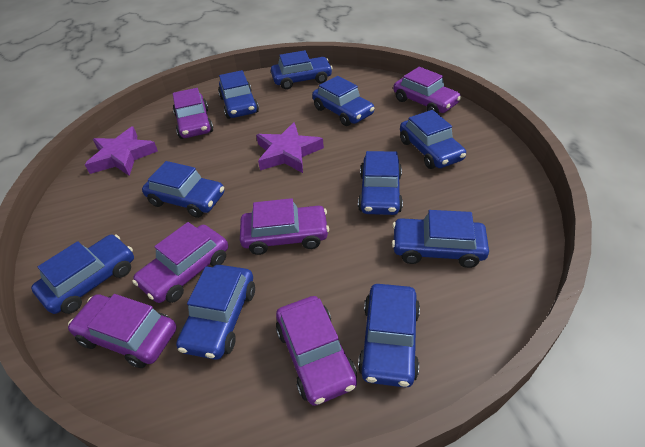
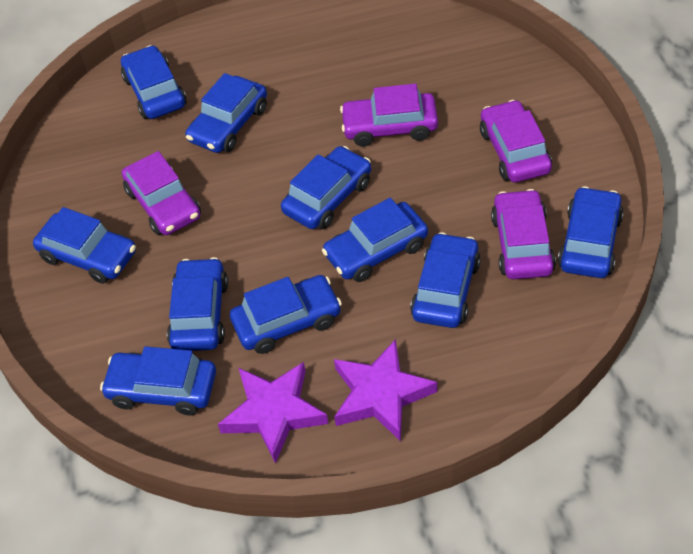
purple car: [68,294,177,368] [132,222,228,303] [173,88,213,139] [240,198,329,255] [276,296,357,406] [393,67,461,114] = 6 -> [122,151,201,235] [340,84,438,147] [480,100,552,182] [491,189,556,279] = 4

